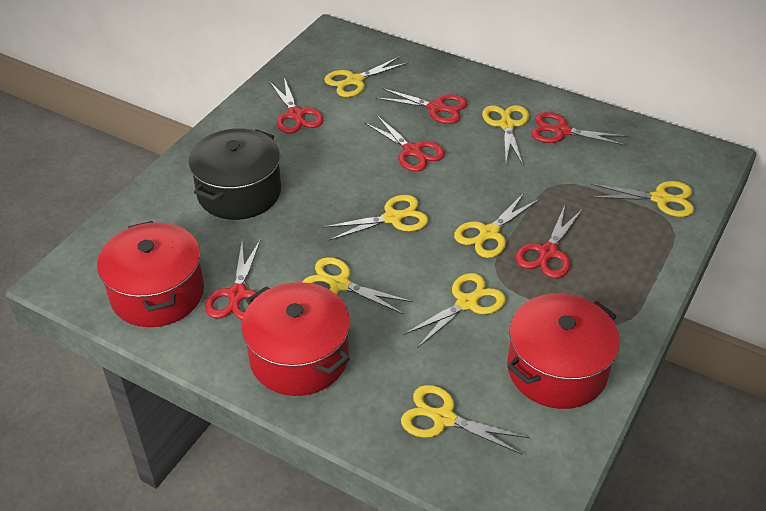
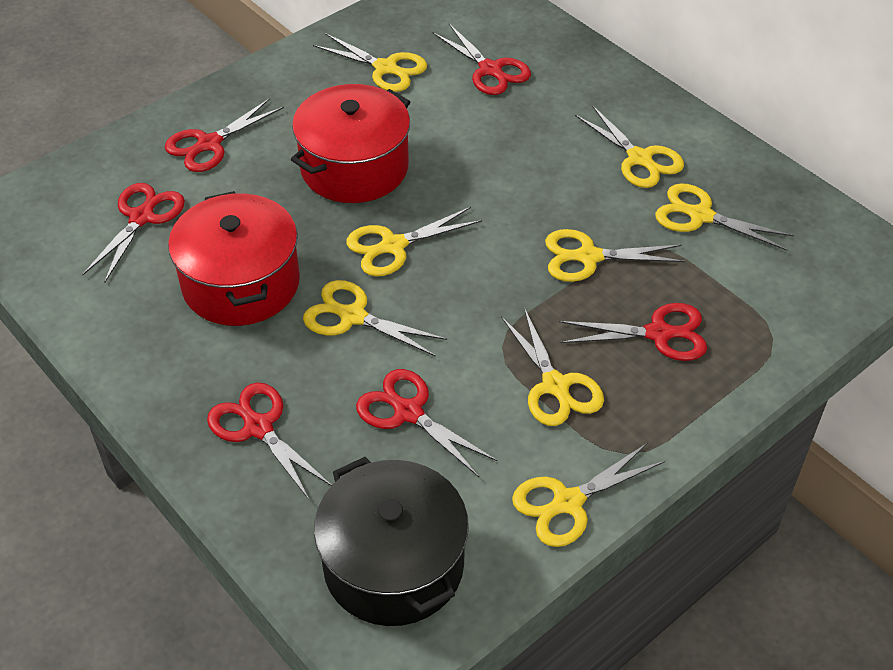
red pot: [97,221,204,327] [242,282,350,396] [507,294,620,409] = 3 -> [168,191,300,326] [291,84,410,203] = 2

